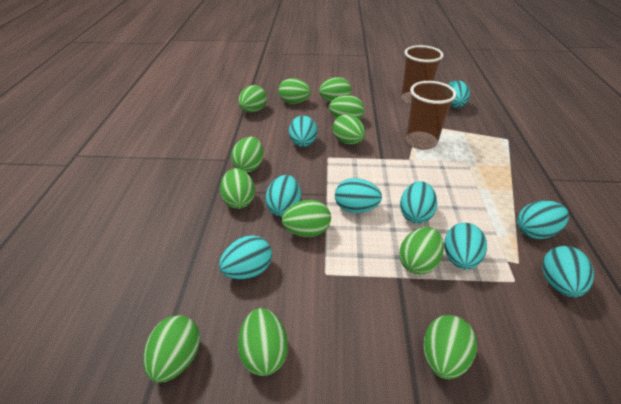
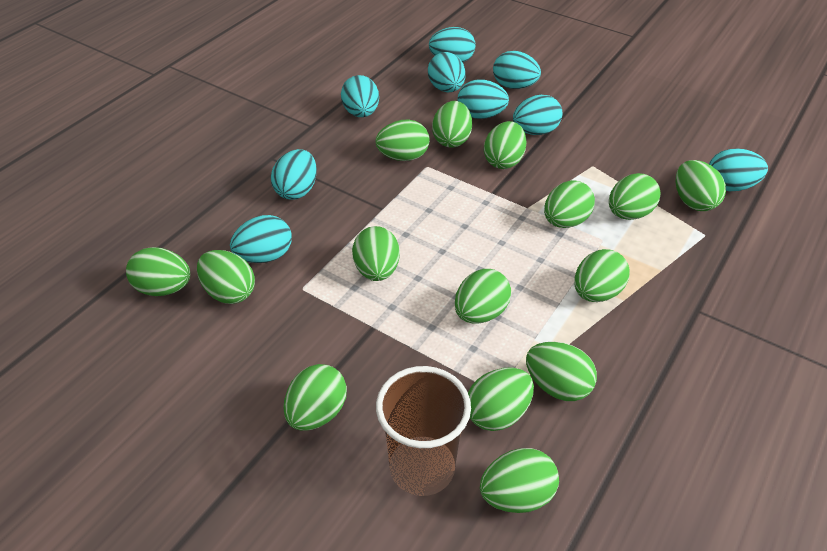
brown cup: [401,45,444,105] [406,81,457,150] = 2 -> [376,366,471,496] = 1
green egg: [143,315,200,383] [220,168,255,209] [231,137,264,172] [238,85,267,112] [238,308,288,376] [278,78,311,104] [282,200,331,237] [319,77,351,102] [329,95,364,119] [333,114,365,145] [399,227,444,274] [424,315,477,379] = 12 -> [126,247,190,296] [197,250,255,304] [283,364,347,431] [352,226,400,281] [376,120,430,161] [432,101,472,147] [454,269,511,324] [468,367,534,431] [480,448,559,513] [484,121,527,169] [526,342,597,401] [544,180,595,228] [574,249,629,302] [609,173,661,220] [675,160,726,211] = 15

